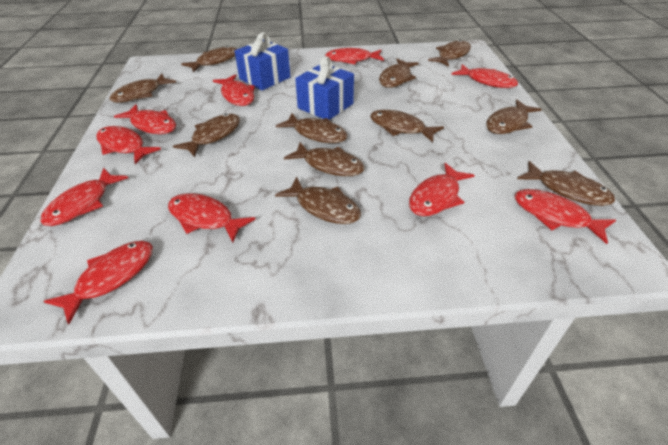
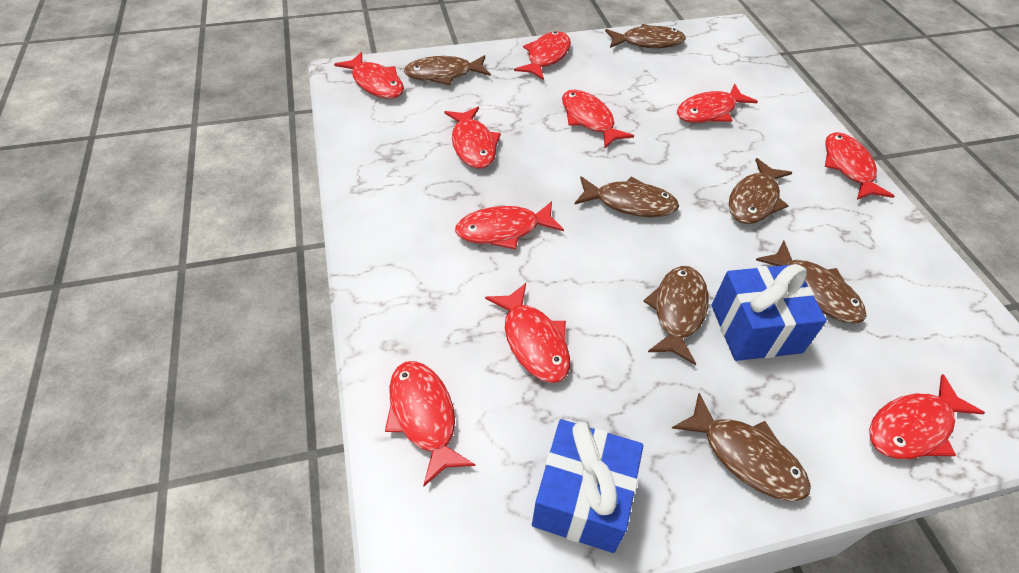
brown fish: [109,74,176,103] [173,114,240,157] [181,46,237,72] [275,177,361,224] [276,113,348,143] [284,142,365,176] [370,110,444,143] [379,59,419,88] [428,40,471,67] [486,100,542,134] [517,161,615,206] = 11 -> [404,55,491,85] [574,176,679,217] [605,24,686,48] [643,266,709,365] [672,393,811,501] [729,158,792,224] [756,241,867,324] = 7

